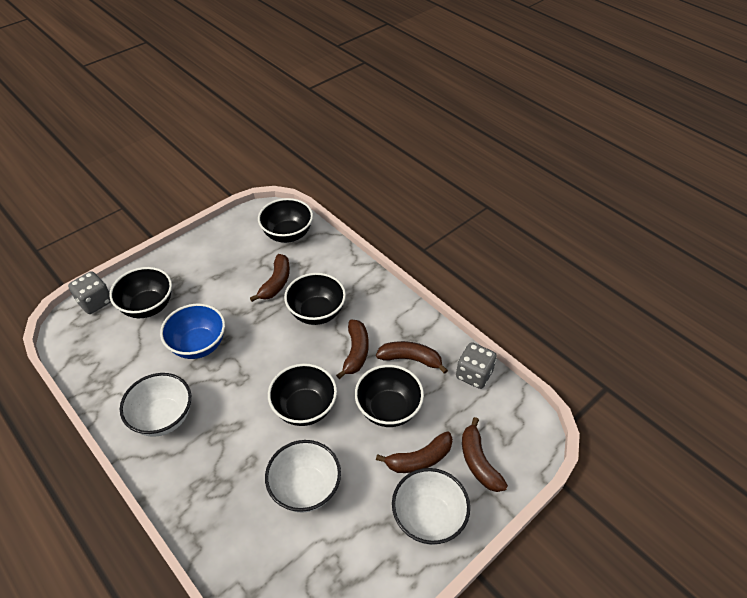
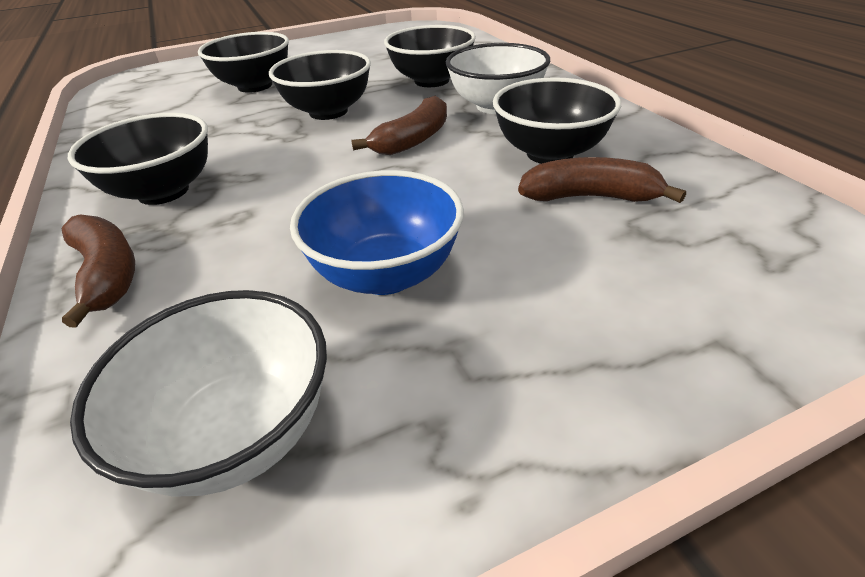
brown banana: [250,254,290,302] [336,320,369,379] [376,341,448,374] [376,431,453,473] [462,417,508,492] = 5 -> [62,214,135,328] [351,96,447,155] [518,157,686,203] = 3
grey dice: [68,271,111,314] [456,342,497,389] = 2 -> none = 0
white bowl: [120,373,191,437] [265,440,341,513] [392,468,470,545] = 3 -> [70,290,327,497] [446,43,550,114] = 2

